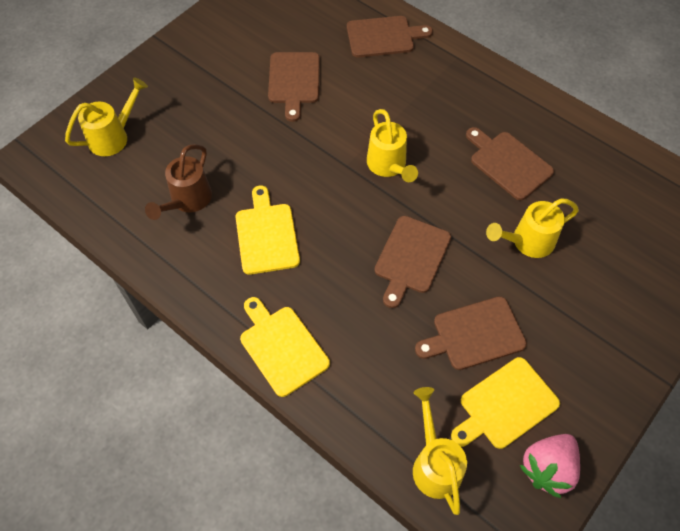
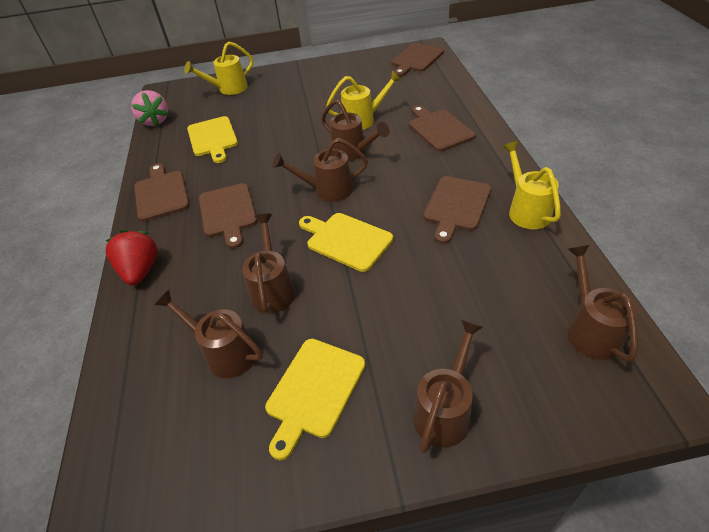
brown watering can: [145,144,212,220] = 1 -> [155,290,263,379] [242,214,295,314] [273,138,368,202] [321,99,389,161] [413,319,483,454] [568,245,638,362] = 6
red strawberry: none = 0 -> [106,230,158,286] = 1
yellow watering can: [65,77,148,156] [367,109,418,182] [413,387,467,515] [486,198,579,258] = 4 -> [184,42,253,95] [326,71,401,130] [502,141,561,229] = 3

